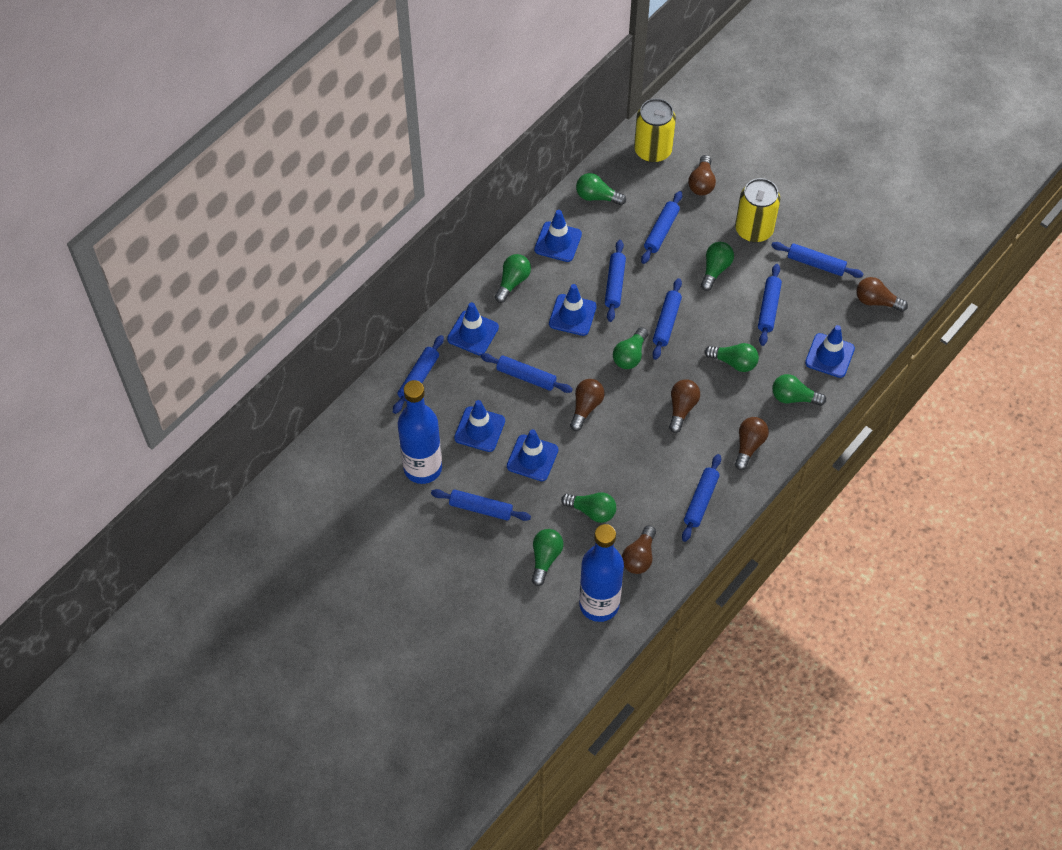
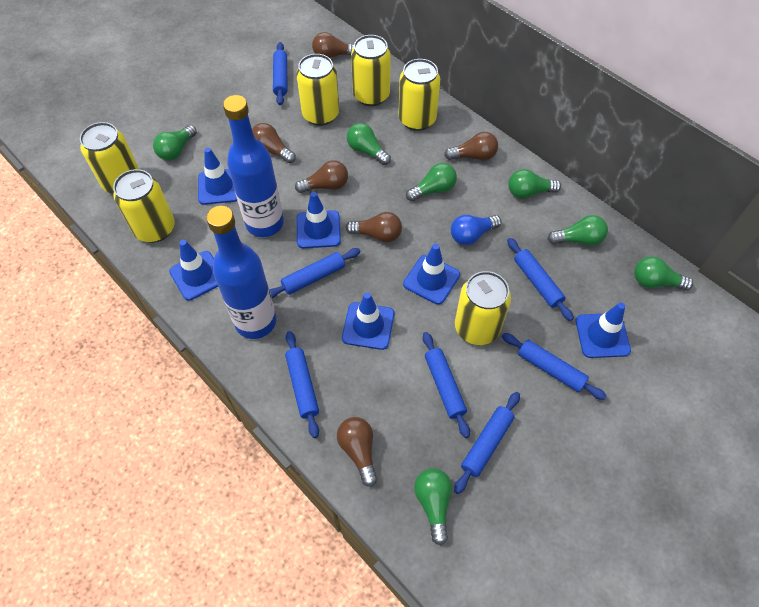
blue light bulb: none = 0 -> [451,215,501,245] = 1
blue rolling pin: [393,335,444,414] [431,489,531,521] [481,353,573,393] [605,240,626,322] [641,191,682,264] [652,278,682,360] [682,454,721,542] [758,264,782,346] [771,242,863,278] = 9 -> [269,248,361,298] [273,42,287,105] [285,331,319,438] [423,332,470,438] [454,392,520,494] [502,333,607,400] [507,238,574,321] = 7
green light bulb: [495,254,531,303] [532,529,564,586] [561,492,616,523] [576,173,626,205] [613,327,648,369] [701,242,734,291] [705,343,759,372] [772,374,826,406] = 8 -> [153,125,197,161] [347,123,391,165] [406,163,457,201] [414,468,452,545] [508,169,561,199] [548,215,608,246] [634,256,693,291] = 7
yellow can: [634,98,676,163] [735,178,780,243] = 2 -> [80,122,139,194] [113,169,175,243] [296,54,339,126] [351,35,391,106] [399,59,440,131] [455,271,511,345] = 6

